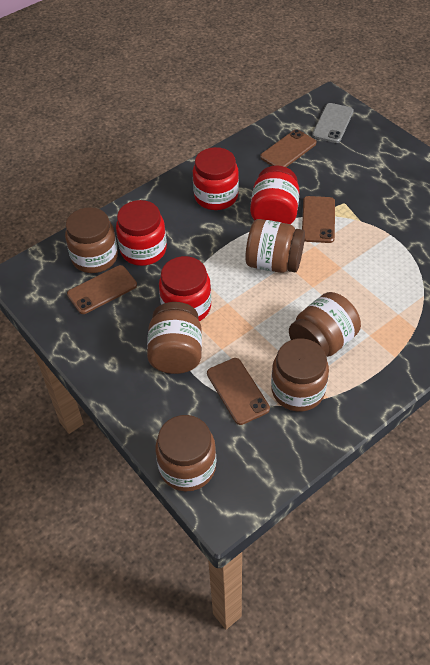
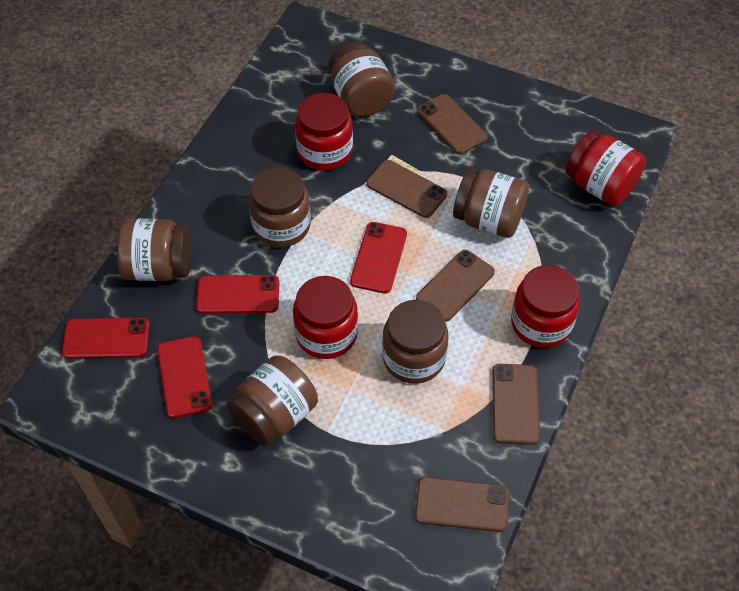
brown phone: [67,265,137,314] [207,358,270,425] [260,129,317,167] [302,196,335,243] = 4 -> [367,160,447,218] [415,477,509,532] [416,250,495,322] [417,94,487,154] [492,364,540,445] = 5
grey phone: [312,103,354,143] = 1 -> none = 0
red phone: none = 0 -> [62,318,150,359] [157,336,212,418] [196,275,279,314] [350,222,407,294] = 4

